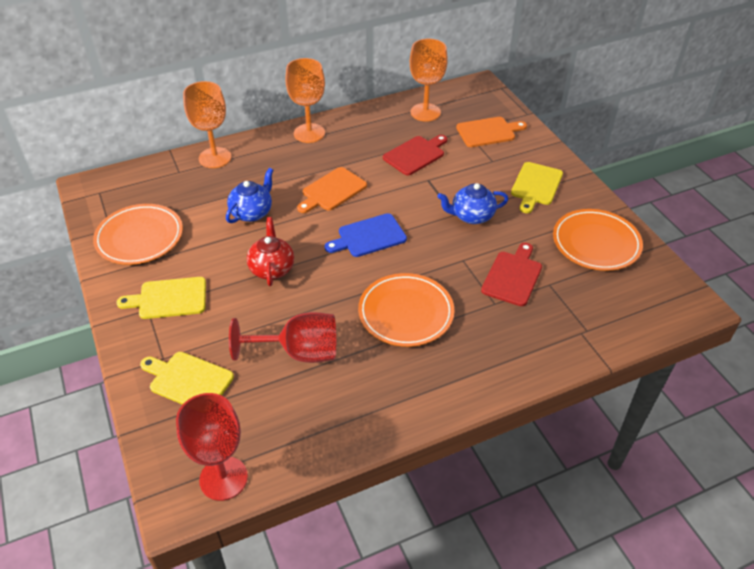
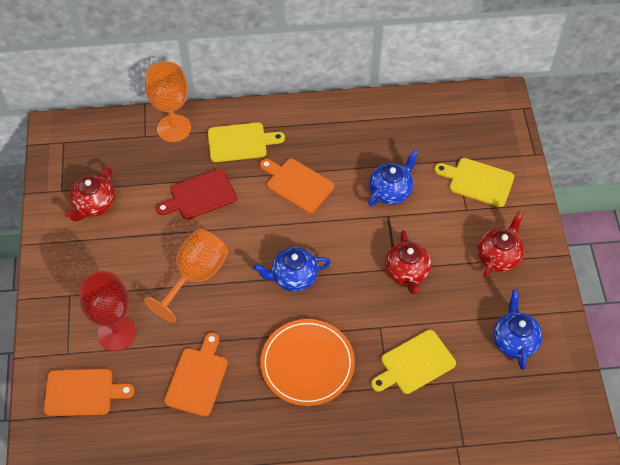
blue cutting board: [324,213,407,257] = 1 -> none = 0
blue teapot: [226,168,273,223] [437,183,509,224] = 2 -> [253,247,331,292] [368,150,418,206] [493,290,542,370] = 3
orange cutting board: [297,167,367,213] [456,117,527,147] = 2 -> [44,369,135,416] [164,333,228,416] [260,159,334,213] = 3
orange goblet: [183,81,232,168] [285,58,325,143] [410,39,448,122] = 3 -> [144,228,228,323] [145,61,191,142] = 2
orange plate: [93,204,183,265] [358,273,455,347] [553,209,643,271] = 3 -> [260,319,355,406] = 1
red cutting board: [383,135,447,175] [481,243,542,306] = 2 -> [156,169,237,220] = 1
red goblet: [176,393,248,501] [229,312,336,363] = 2 -> [79,271,136,351] = 1
red teapot: [247,217,294,286] = 1 -> [65,167,115,222] [385,230,432,294] [478,211,524,277] = 3

